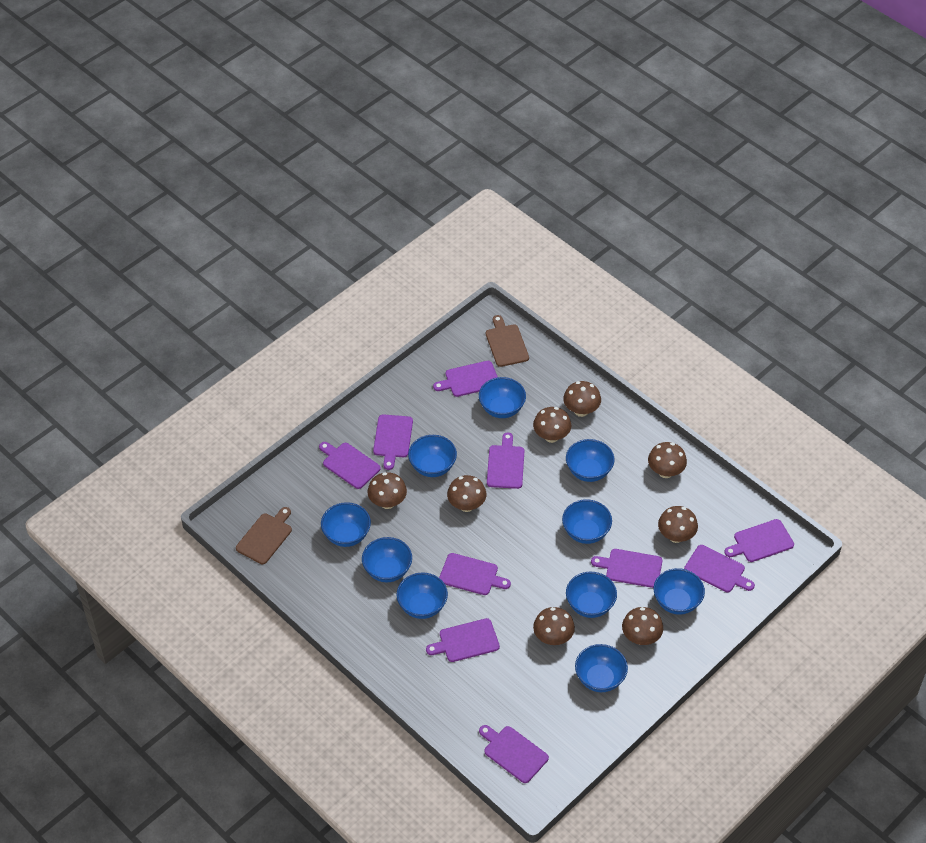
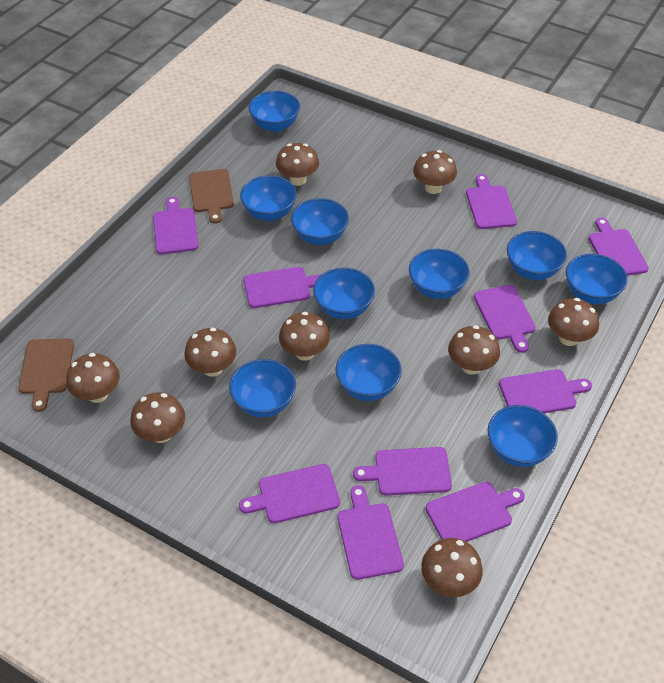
brown mushroom: [368,472,407,509] [447,475,486,512] [533,407,571,443] [533,607,575,645] [563,381,601,417] [622,607,663,645] [648,442,687,478] [658,506,698,543] = 8 -> [66,353,120,403] [130,392,185,443] [184,328,236,377] [276,143,319,186] [279,312,330,361] [413,150,457,194] [421,538,483,597] [448,325,500,375] [548,298,599,346] = 9

